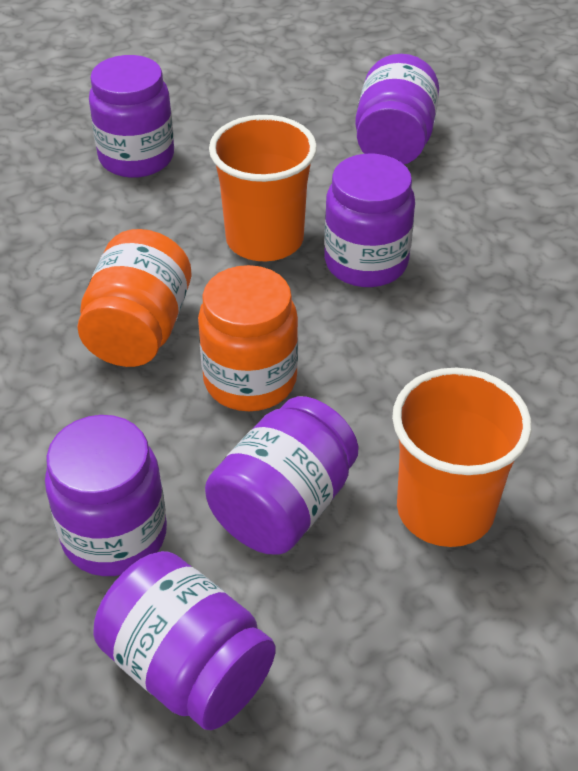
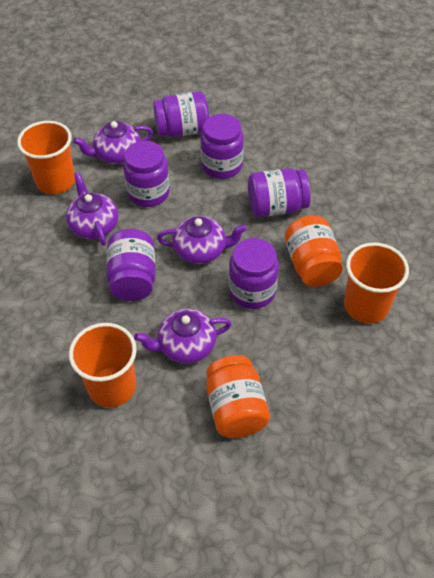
orange cup: [209,115,317,261] [392,368,532,547] = 2 -> [17,121,75,194] [69,323,137,408] [344,242,409,324] = 3
purple teapot: none = 0 -> [66,172,118,246] [73,121,153,164] [134,309,231,364] [157,216,247,264] = 4

